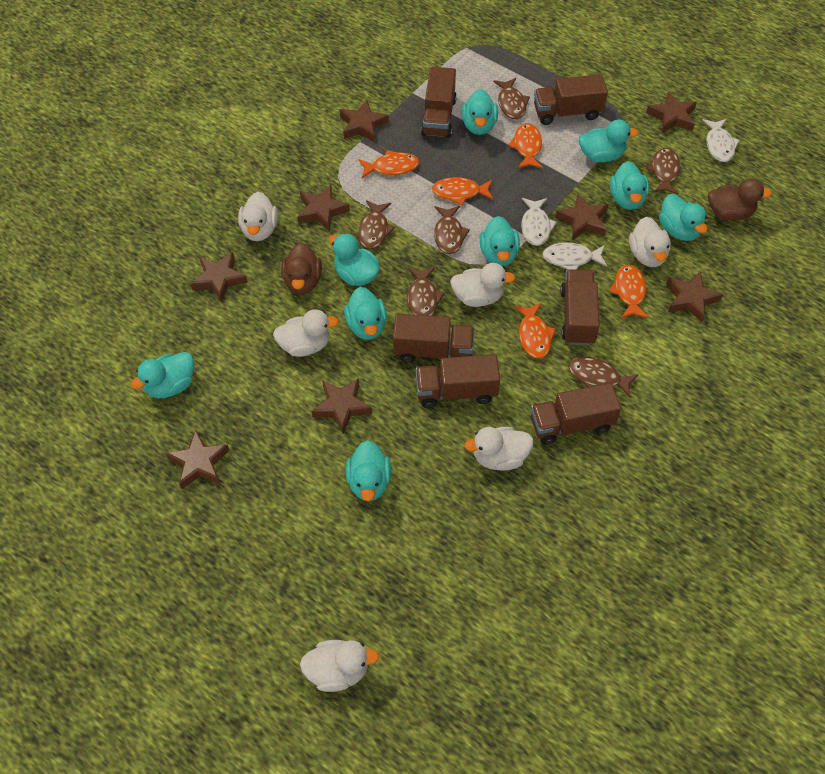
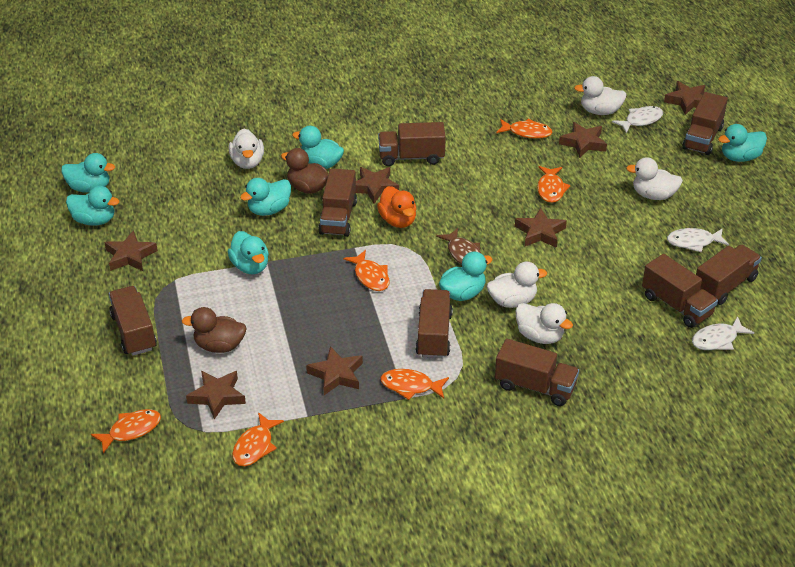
brown fish: [358,200,395,249] [407,267,445,316] [434,206,470,254] [493,78,530,119] [568,357,638,398] [645,147,681,195] = 6 -> [436,228,481,265] = 1
brown star: [166,430,230,489] [191,252,248,302] [298,185,350,231] [312,378,372,434] [339,100,389,142] [555,193,609,240] [646,91,697,133] [666,271,723,323] = 8 -> [104,230,158,271] [186,371,246,419] [306,346,363,395] [356,167,399,204] [515,208,567,248] [559,122,607,158] [664,81,705,115] = 7
brown truck: [393,314,475,363] [416,354,500,408] [421,67,457,138] [531,383,621,445] [534,74,608,125] [560,269,600,345] = 6 -> [109,286,157,356] [318,168,357,237] [378,122,446,166] [416,289,453,359] [495,339,579,406] [642,254,718,328] [682,92,728,155] [696,244,762,305] = 8
orange duck: none = 0 -> [377,186,417,228] = 1
orange fish: [359,150,419,178] [432,177,493,206] [508,123,543,168] [514,303,556,359] [609,265,649,318] = 5 -> [91,409,161,454] [232,412,284,466] [343,250,390,291] [380,369,449,400] [496,119,553,139] [537,166,570,203] = 6
turquoise duck: [131,352,194,398] [329,233,380,286] [344,287,387,340] [346,440,391,501] [462,89,498,135] [480,216,520,266] [579,120,639,162] [610,161,649,210] [659,194,707,241] = 9 -> [61,153,115,193] [66,186,119,226] [228,231,269,274] [240,178,291,216] [292,126,344,169] [439,251,493,301] [718,124,767,162] = 7
white duck: [238,192,278,241] [273,309,339,357] [300,640,379,692] [450,263,516,307] [464,427,534,471] [629,217,671,267] = 6 -> [229,128,264,169] [487,262,547,308] [515,303,573,344] [574,76,627,115] [626,157,683,200] = 5

